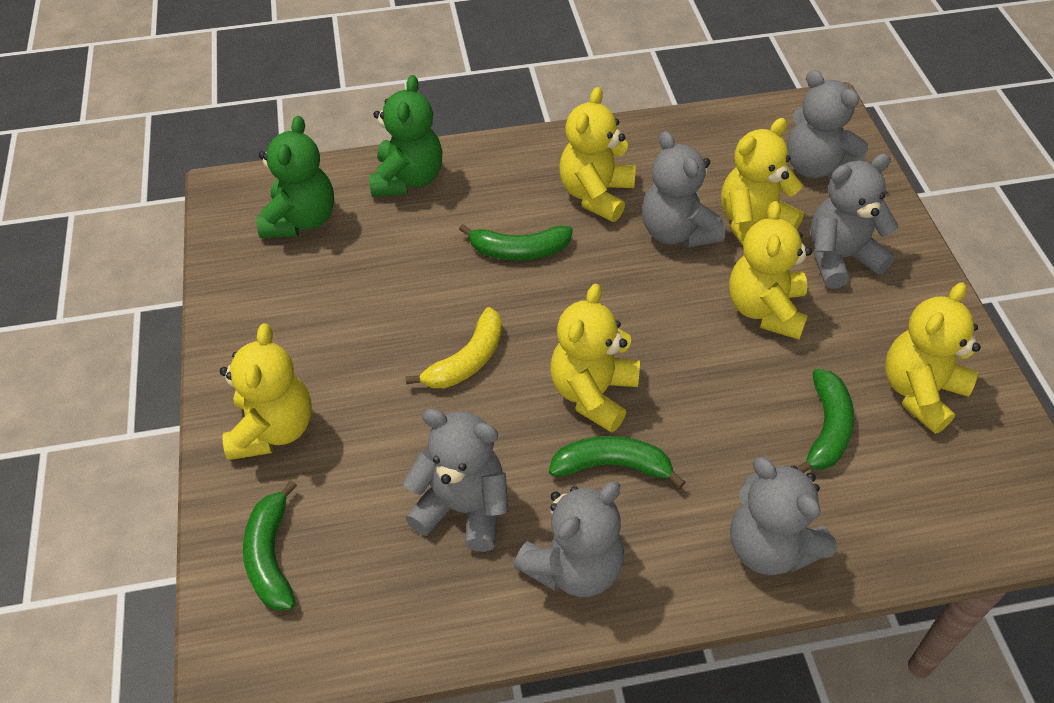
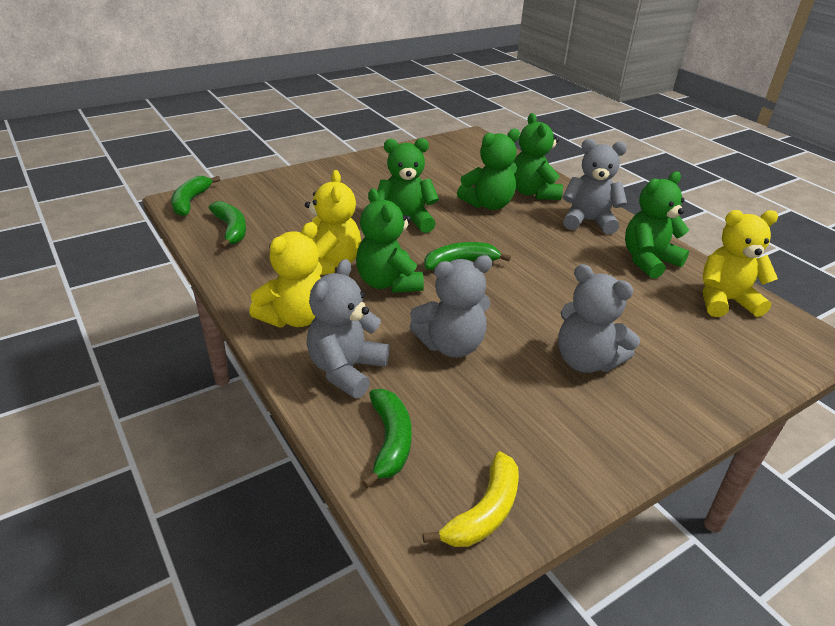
green teddy bear: [257,116,334,238] [369,75,443,197] = 2 -> [356,188,424,293] [377,138,439,233] [457,128,520,210] [514,113,563,200] [625,171,689,279] = 5
grey teddy bear: [403,408,509,552] [514,481,624,597] [642,131,725,248] [730,457,837,575] [787,70,868,178] [811,153,899,289] = 6 -> [307,259,389,398] [410,255,492,358] [558,264,640,373] [562,139,627,234] = 4
yellow teddy bear: [220,324,312,460] [550,283,640,433] [559,87,636,222] [721,118,804,245] [729,201,812,340] [885,282,981,434] = 6 -> [249,222,322,327] [305,170,361,275] [703,210,778,317] = 3

